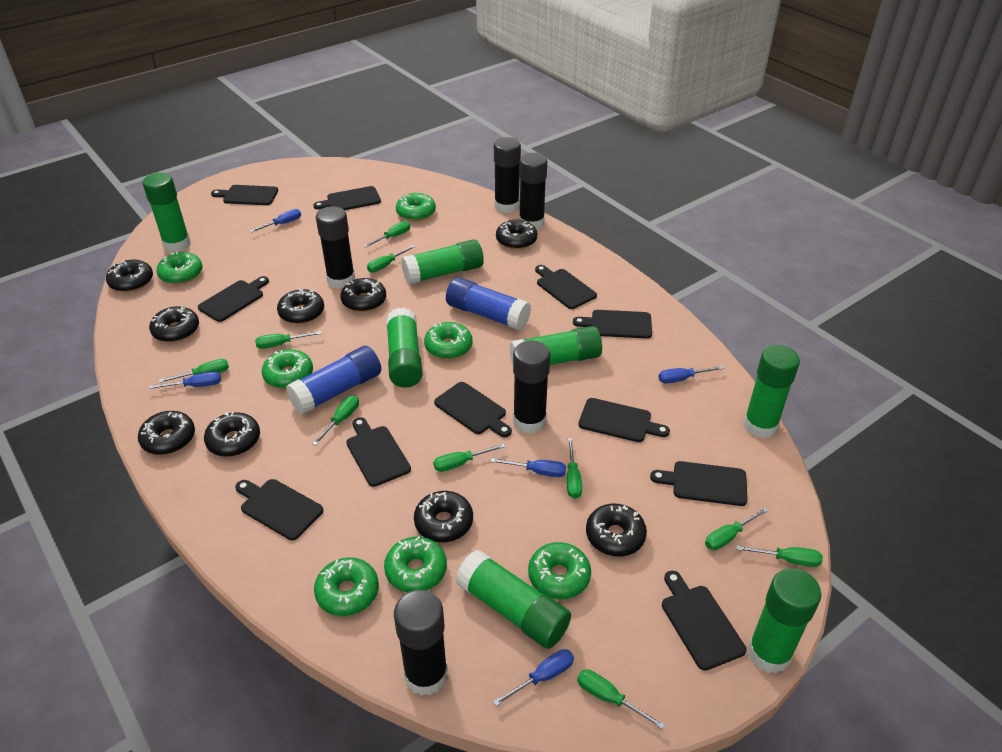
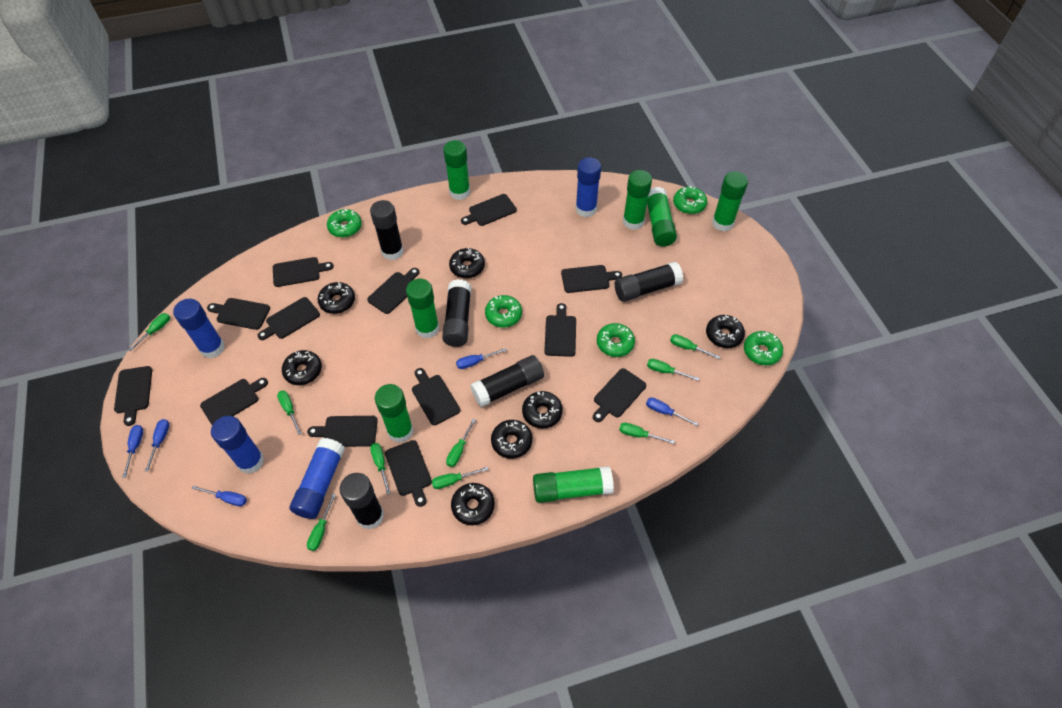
black cutting board: [198,276,269,322] [211,185,278,205] [235,479,323,540] [313,186,381,210] [346,417,411,487] [434,382,512,437] [535,265,597,309] [573,310,652,339] [578,398,670,442] [650,461,748,506] [662,571,746,671] = 11 -> [114,366,152,426] [200,378,268,425] [207,298,270,330] [257,297,320,340] [273,257,334,287] [307,416,378,447] [367,268,420,314] [385,440,432,507] [412,368,460,425] [461,194,517,226] [544,303,576,357] [561,265,622,293] [593,368,646,422] = 13
black donut: [106,260,153,292] [138,411,195,455] [149,306,199,342] [204,412,260,457] [277,288,324,324] [340,278,386,312] [414,491,473,542] [496,220,537,249] [586,504,647,556] = 9 -> [282,350,322,385] [317,282,355,314] [449,248,485,278] [451,483,495,525] [491,420,532,459] [522,391,563,429] [706,315,745,348] = 7
blue glue stick: [286,346,381,415] [446,277,531,330] = 2 -> [173,299,225,358] [211,416,264,474] [290,438,345,519] [576,157,601,217] = 4
green donut: [156,252,202,284] [262,349,313,389] [314,557,379,616] [384,537,447,592] [396,193,436,221] [424,322,472,359] [528,542,591,599] = 7 -> [327,209,362,238] [485,295,522,327] [597,323,635,357] [673,186,707,214] [744,331,783,365] = 5
green screwdriver: [159,359,229,383] [255,331,322,349] [312,395,359,445] [364,221,410,247] [367,245,416,273] [433,444,506,472] [567,438,582,499] [577,669,665,730] [705,507,768,550] [736,545,823,567] = 10 -> [128,313,170,351] [277,390,302,435] [307,494,336,551] [370,443,391,495] [432,467,488,489] [446,418,476,467] [619,423,675,444] [647,359,699,381] [670,334,720,359] = 9

